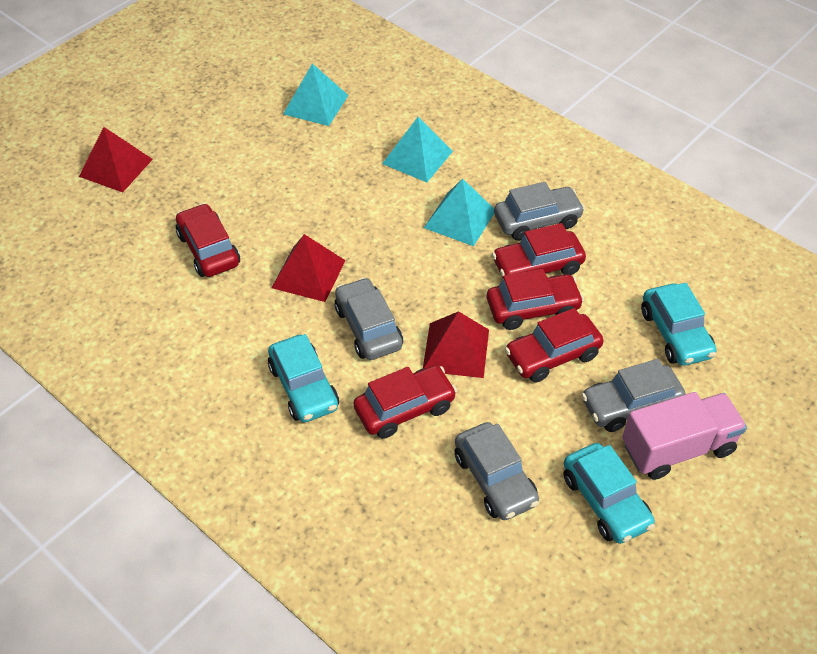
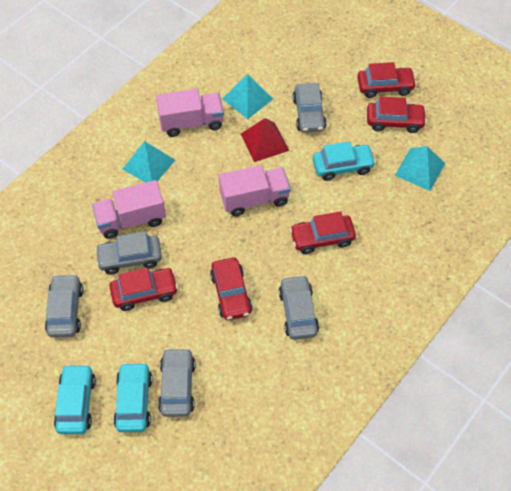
grey car: [335,277,403,360] [454,422,539,520] [494,182,585,241] [581,359,685,432] = 4 -> [45,274,83,338] [95,232,162,274] [158,348,196,417] [279,275,319,340] [293,83,327,133] = 5
pink truck: [622,392,747,480] = 1 -> [92,180,166,239] [156,89,224,137] [219,165,291,216] = 3
red pyramid: [79,127,153,193] [272,234,346,302] [423,311,489,378] = 3 -> [241,118,289,162] = 1

